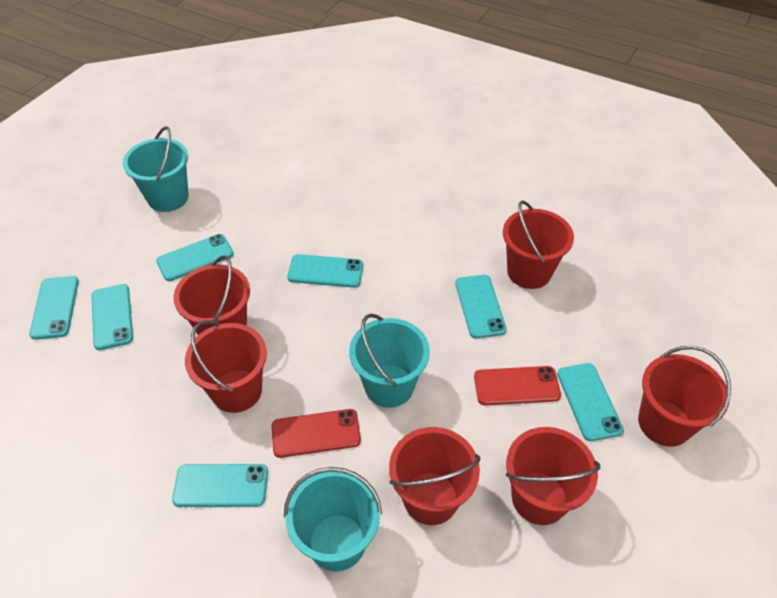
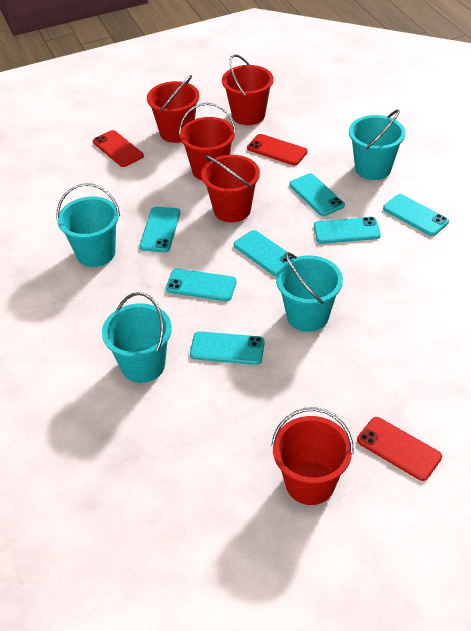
red bucket: [173,255,250,335] [185,320,267,413] [389,427,480,525] [503,200,574,289] [506,427,600,525] [638,346,731,447] = 6 -> [147,75,199,143] [179,103,236,181] [201,155,260,222] [222,54,274,125] [271,407,354,505] = 5
red phone: [272,409,361,458] [474,366,561,405] = 2 -> [93,130,144,167] [247,134,308,165] [357,417,442,481] = 3
turquoise bucket: [123,127,189,212] [284,467,382,572] [349,314,430,408] = 3 -> [56,183,120,267] [102,292,172,383] [276,252,343,332] [349,110,405,180] = 4

